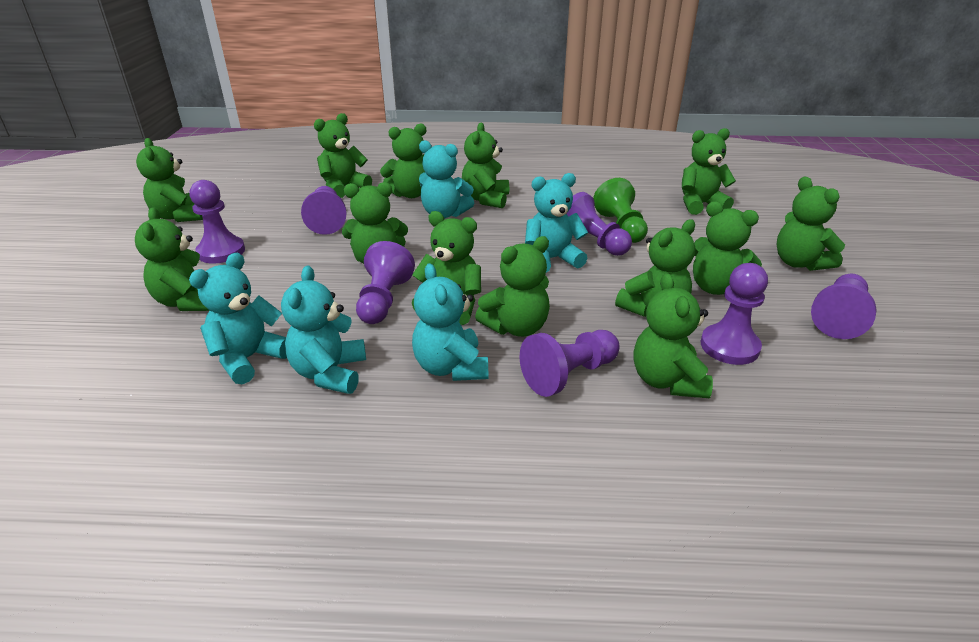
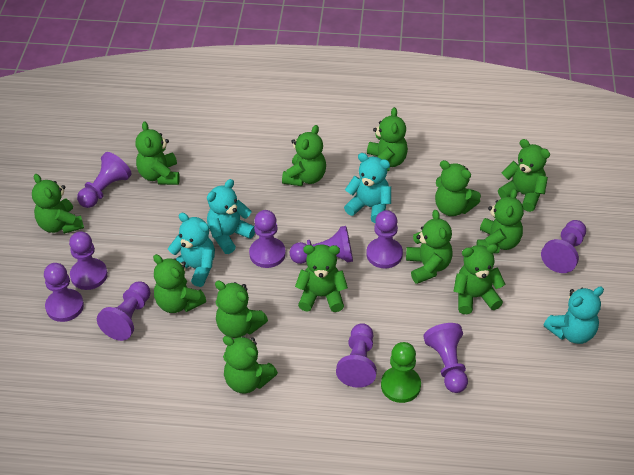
purple pawn: [190,180,245,264] [301,186,346,235] [356,241,415,324] [520,330,620,397] [566,192,632,256] [701,263,768,365] [811,274,876,339] = 7 -> [44,263,84,322] [69,231,108,290] [77,152,132,208] [97,282,150,341] [249,210,286,268] [290,226,353,264] [336,323,377,388] [366,210,403,268] [423,323,468,393] [541,220,586,273] = 10
turquoise teddy bear: [189,252,287,384] [281,266,366,394] [412,263,488,381] [419,140,474,219] [525,173,589,272] = 5 -> [168,213,215,287] [207,179,255,254] [344,153,391,223] [544,287,604,344] = 4

